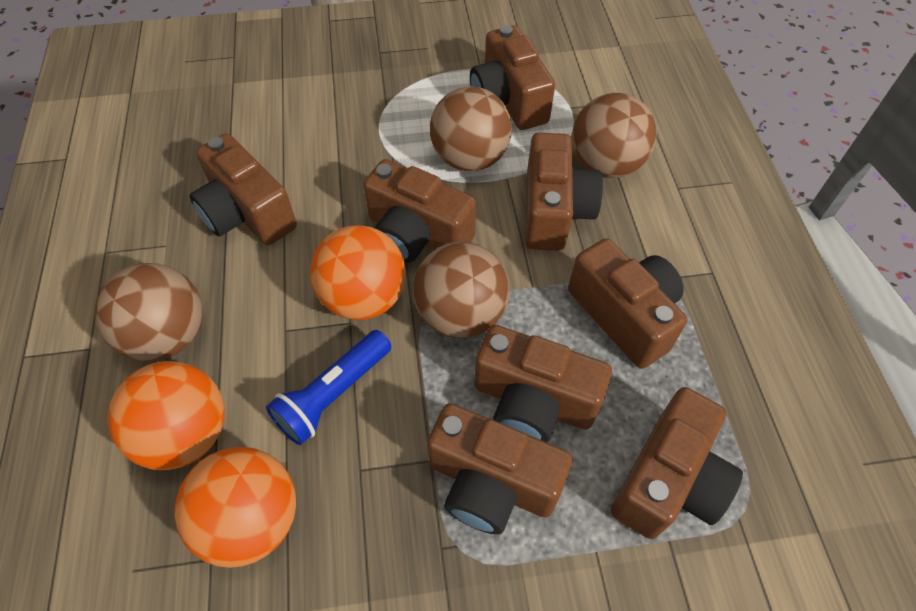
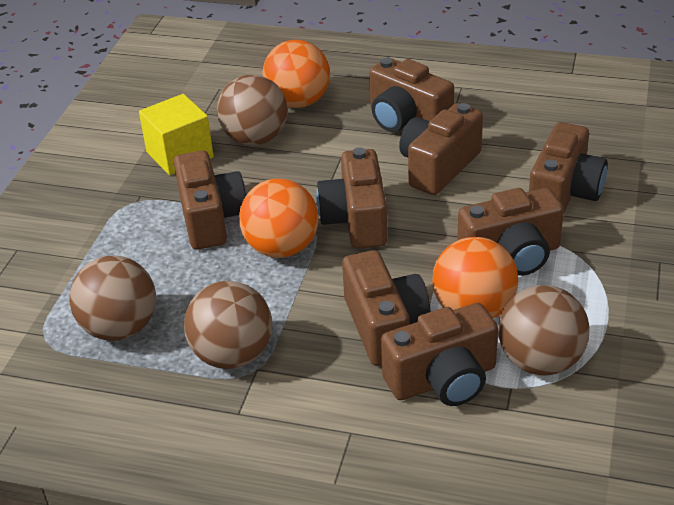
blue flashlight: [266,330,391,445] = 1 -> none = 0
yellow cube: none = 0 -> [139,94,214,175] = 1

